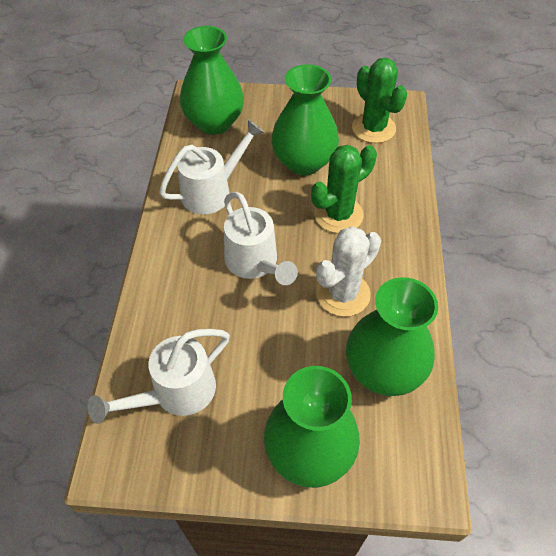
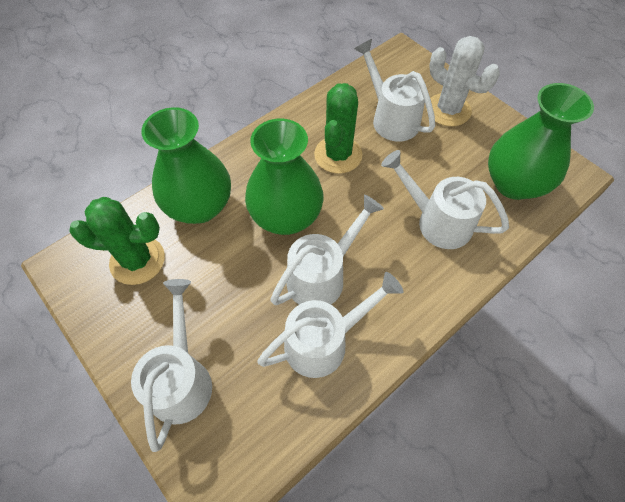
green vase: [180,26,244,135] [264,366,360,488] [271,64,339,175] [346,277,438,396] = 4 -> [141,107,231,224] [245,119,324,235] [488,83,594,200] = 3
white watering can: [87,329,230,424] [159,119,264,214] [224,192,298,285] = 3 -> [131,279,212,452] [257,272,403,378] [270,195,384,305] [354,39,435,142] [381,150,509,249] = 5

